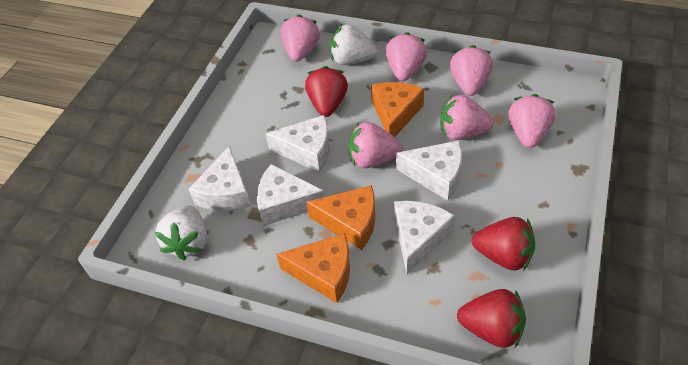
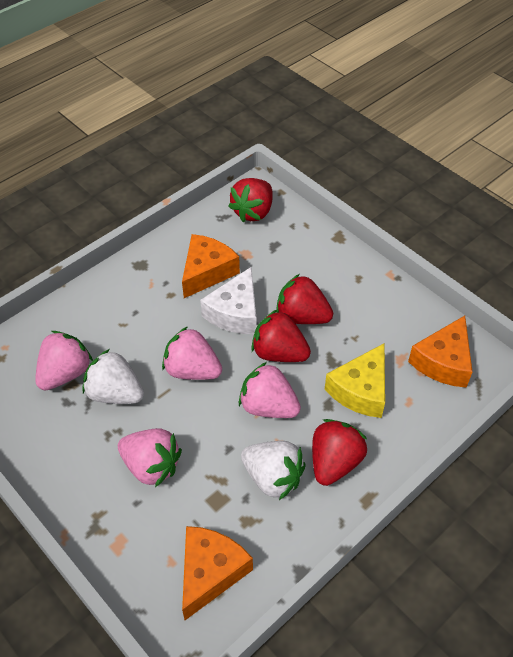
pink strawberry: [281,14,320,62] [348,122,403,168] [386,32,427,81] [440,95,494,140] [450,45,493,96] [508,94,556,148] = 6 -> [35,331,93,390] [118,428,182,487] [162,326,222,380] [239,362,301,418] = 4
red strawberry: [305,66,348,117] [457,289,526,348] [472,217,535,271] = 3 -> [228,178,273,222] [251,310,311,362] [276,274,333,324] [312,419,367,486] = 4
white cheese: [189,146,251,211] [257,164,325,226] [266,115,330,173] [394,201,455,274] [396,140,462,201] = 5 -> [200,267,256,334] = 1
yellow cheese: none = 0 -> [325,343,385,418] = 1

